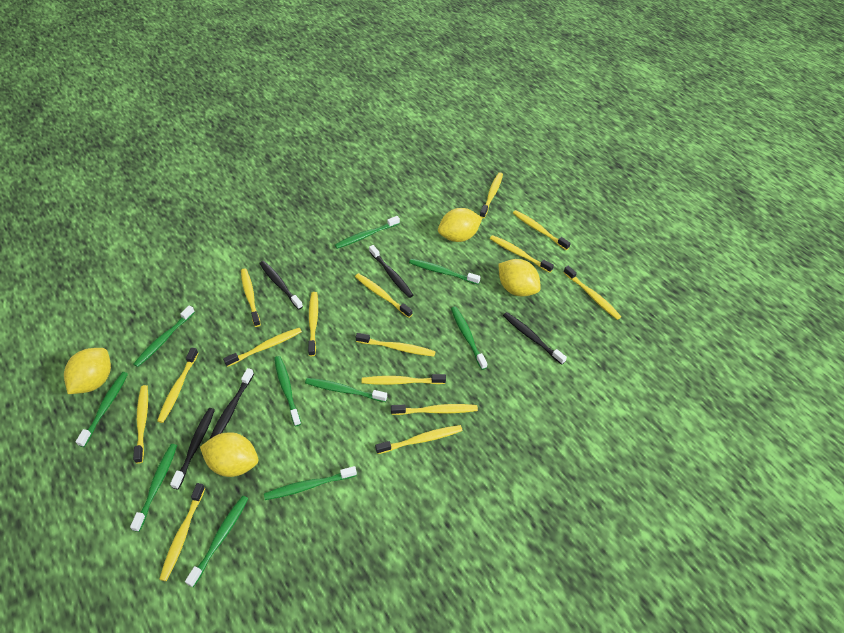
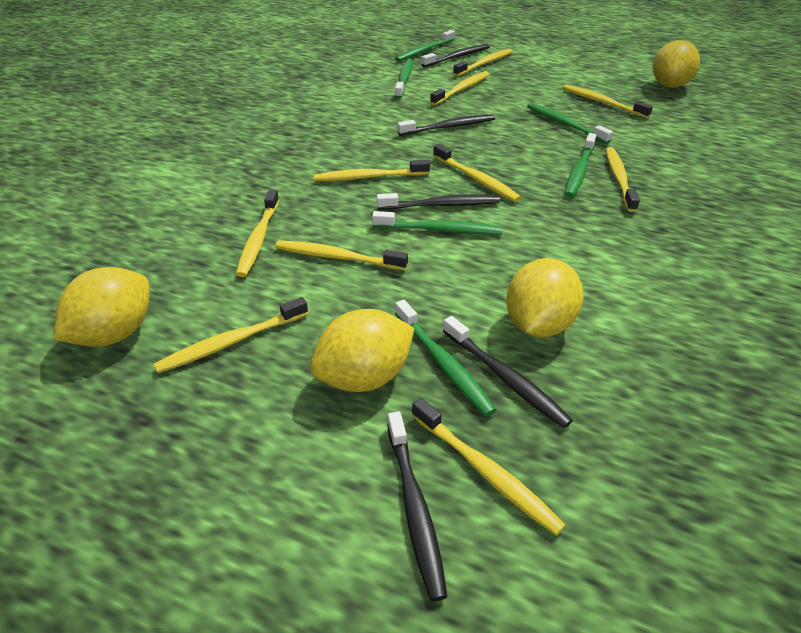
green toothbrush: [76,372,128,447] [130,444,177,532] [134,305,195,367] [185,496,248,587] [264,466,357,500] [274,356,301,426] [305,378,387,402] [335,216,400,249] [409,259,480,285] [451,307,487,370] = 10 -> [372,211,503,235] [395,30,455,61] [395,59,413,99] [395,300,496,416] [527,103,613,144] [565,133,597,197] = 6
yellow toothbrush: [133,385,148,464] [157,347,198,423] [159,483,205,581] [223,328,302,367] [241,268,261,327] [308,292,318,356] [355,273,413,318] [356,333,436,357] [362,374,446,385] [375,425,463,454] [391,404,478,415] [480,172,503,218] [490,235,554,273] [513,210,571,250] [563,266,621,320] = 15 -> [154,297,308,373] [236,189,279,277] [275,240,408,270] [314,159,430,181] [412,398,566,536] [430,71,489,105] [433,144,521,202] [453,48,513,76] [563,84,653,118] [606,147,640,212] = 10

